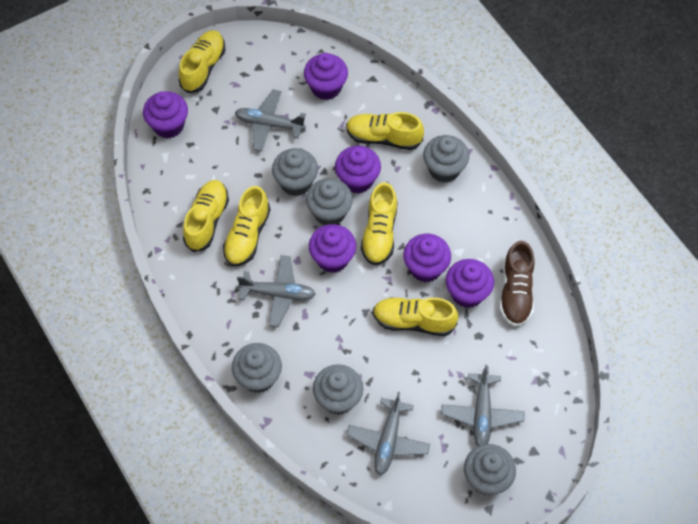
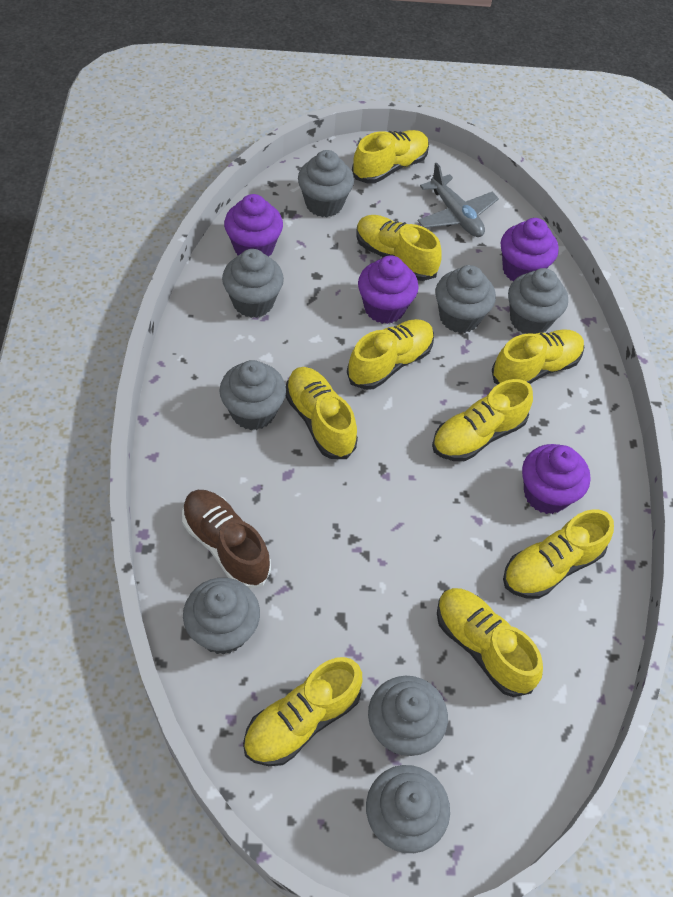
grey cupcake: [232,343,282,393] [272,148,318,196] [306,178,353,225] [313,364,363,415] [423,135,469,183] [464,444,516,495] = 6 -> [183,578,260,655] [219,360,286,430] [222,249,284,318] [298,150,354,217] [366,765,450,853] [368,676,448,756] [435,265,496,333] [508,268,568,334] = 8
grey plane: [235,89,306,151] [237,255,316,327] [346,392,430,475] [441,365,525,446] = 4 -> [418,163,499,237] = 1
purple cupcake: [143,91,188,139] [304,53,348,100] [309,224,356,273] [335,146,381,194] [403,234,451,282] [446,259,494,308] = 6 -> [224,194,283,257] [358,256,419,324] [501,218,559,281] [522,444,590,514] = 4
yellow shoe: [179,30,225,93] [183,180,229,252] [223,186,270,266] [346,112,424,150] [361,182,397,265] [373,297,458,336] = 6 -> [243,657,362,766] [286,367,358,459] [347,319,434,390] [352,130,429,184] [356,215,442,281] [432,379,533,461] [437,588,543,697] [492,329,584,384] [503,509,614,599] = 9

